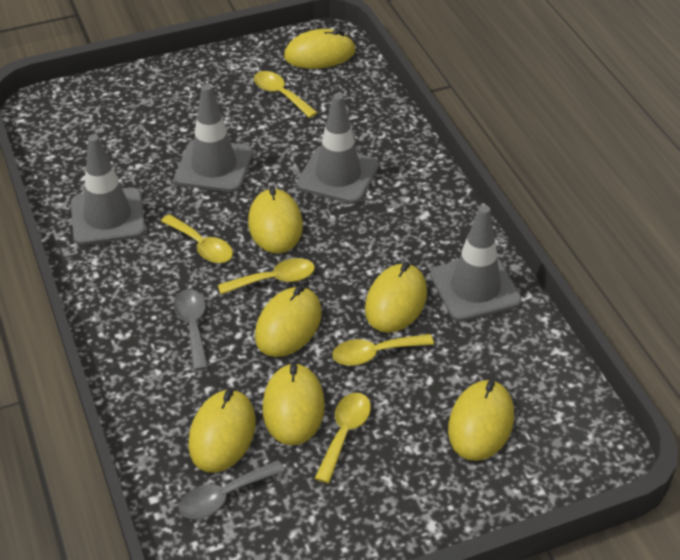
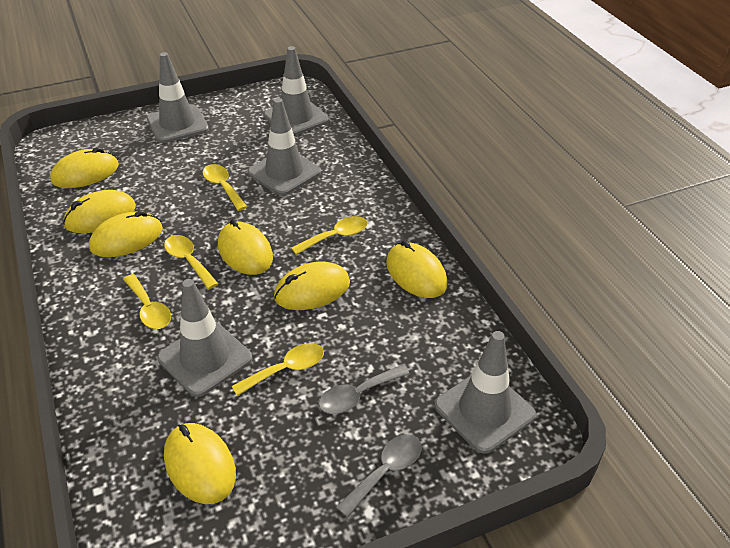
grey traffic cone: [71,134,146,245] [174,84,253,192] [297,93,379,204] [430,205,522,322] = 4 -> [147,52,209,143] [157,279,252,397] [248,98,321,196] [264,46,329,136] [434,331,536,454] = 5

